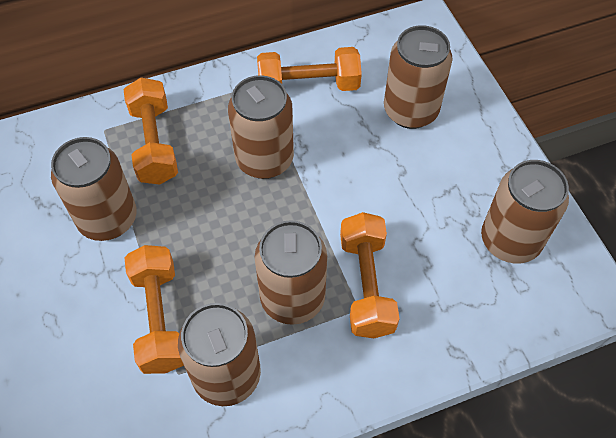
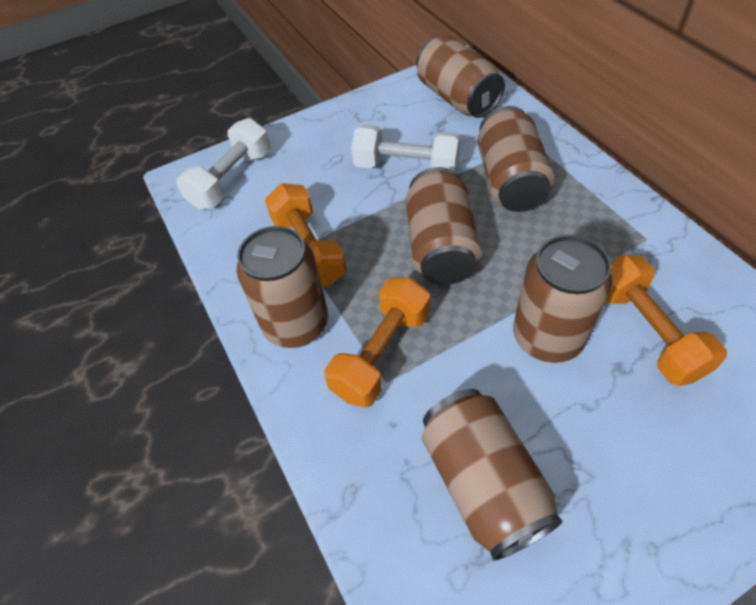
orange dumbbell: [123,77,178,185] [125,245,184,374] [257,47,362,91] [340,212,400,338] = 4 -> [265,183,346,287] [324,278,430,408] [606,254,727,386] = 3
white dumbbell: none = 0 -> [176,118,270,210] [351,125,460,172] = 2

